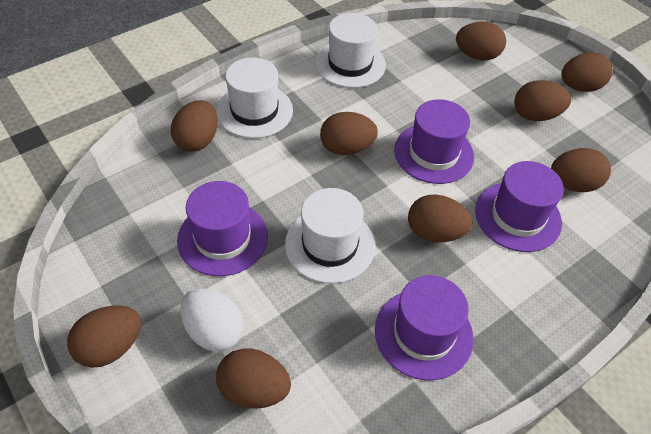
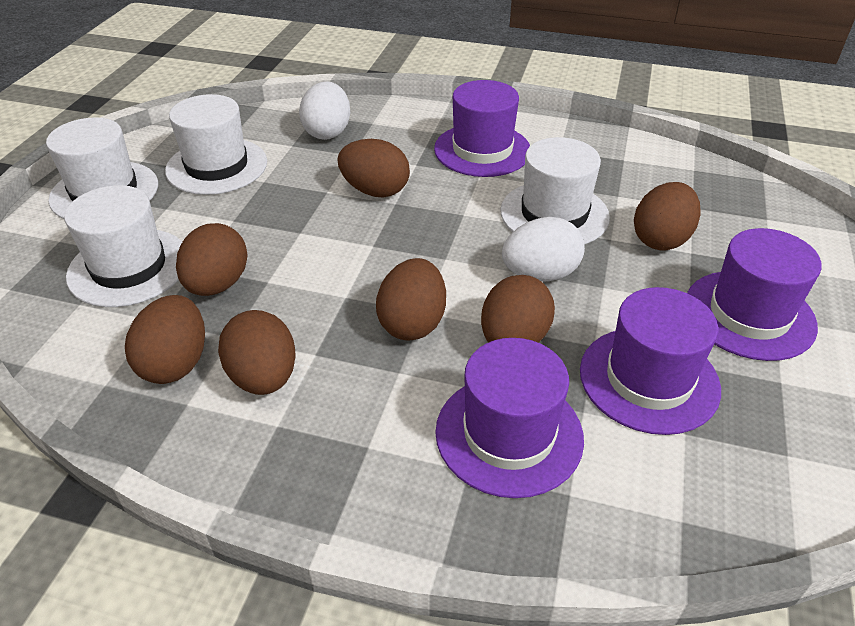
brown egg: [67,305,141,368] [171,100,218,152] [216,348,291,409] [320,112,378,155] [408,194,472,242] [456,22,506,60] [515,80,571,121] [551,148,611,192] [561,52,613,92] = 9 -> [125,295,205,384] [176,223,248,296] [218,310,296,395] [338,139,410,198] [376,258,446,341] [481,275,555,343] [634,182,701,250] = 7
white egg: [180,289,244,352] = 1 -> [299,81,350,140] [502,217,585,281] = 2
white hat: [216,57,293,138] [285,188,375,284] [315,13,386,88] = 3 -> [46,117,158,219] [64,185,182,307] [165,94,267,195] [500,137,610,245] = 4

